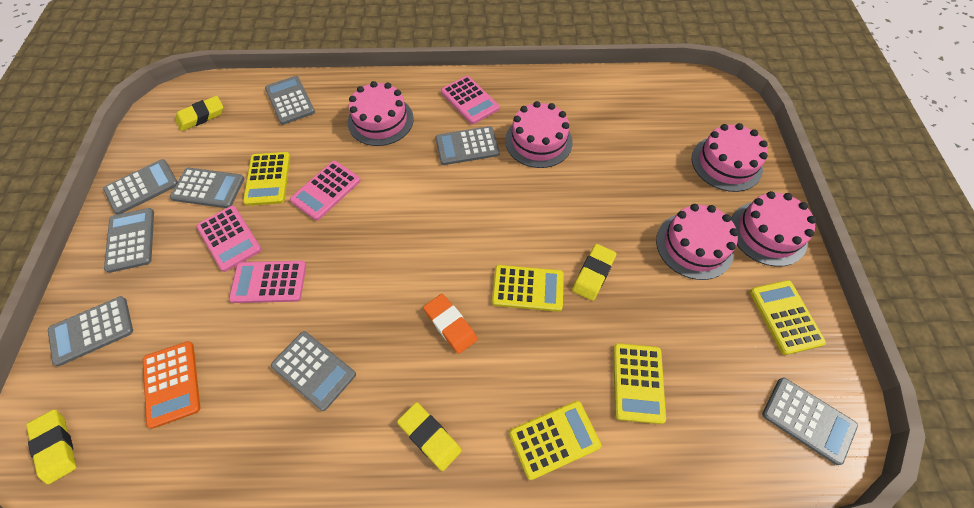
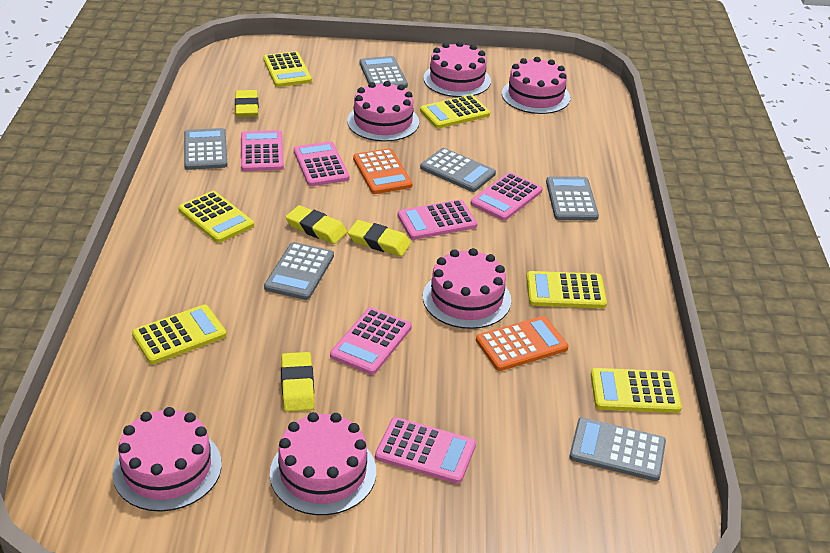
grey calculator: [48,296,133,366] [103,159,178,214] [104,208,154,273] [170,168,244,208] [265,76,315,125] [271,331,356,411] [435,126,499,165] [762,378,858,465] = 8 -> [184,128,228,170] [264,242,334,300] [359,56,408,88] [420,148,496,192] [546,176,599,220] [569,417,666,481] = 6
orange calculator: [143,341,200,429] = 1 -> [353,148,412,194] [476,316,568,371] = 2
orange eraser: [423,294,477,354] = 1 -> none = 0
pink cake: [348,81,414,146] [505,101,573,168] [656,204,739,280] [692,123,768,192] [731,191,816,267] = 5 -> [113,407,222,512] [270,412,376,515] [347,81,419,141] [423,248,511,329] [424,41,491,97] [502,57,570,114] = 6
pink calculator: [196,206,262,272] [229,261,306,303] [290,161,361,220] [441,76,499,124] = 4 -> [241,130,284,171] [294,141,349,186] [330,307,412,375] [375,417,476,484] [398,199,477,240] [471,172,542,221] = 6
yellow calculator: [243,152,290,206] [492,265,564,312] [509,401,601,480] [613,343,666,424] [750,280,826,355] = 5 -> [132,305,227,364] [178,191,254,243] [263,51,312,87] [420,95,490,128] [526,271,607,308] [591,368,682,413] = 6

